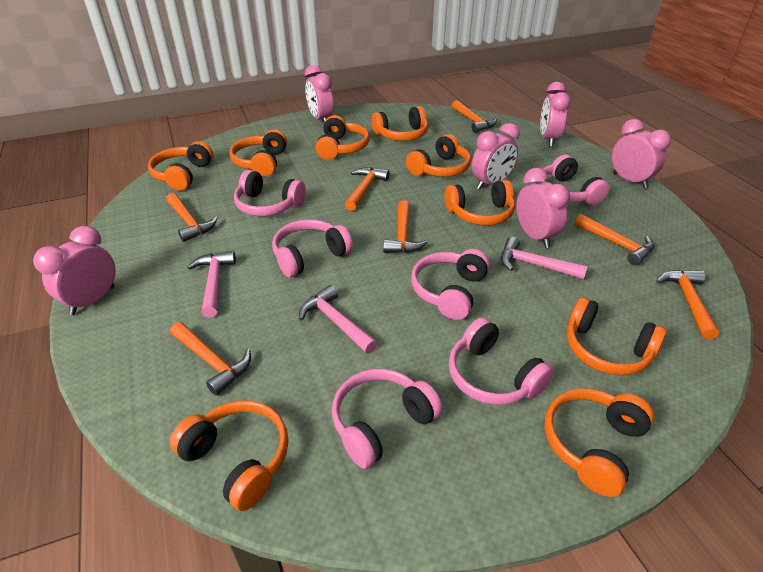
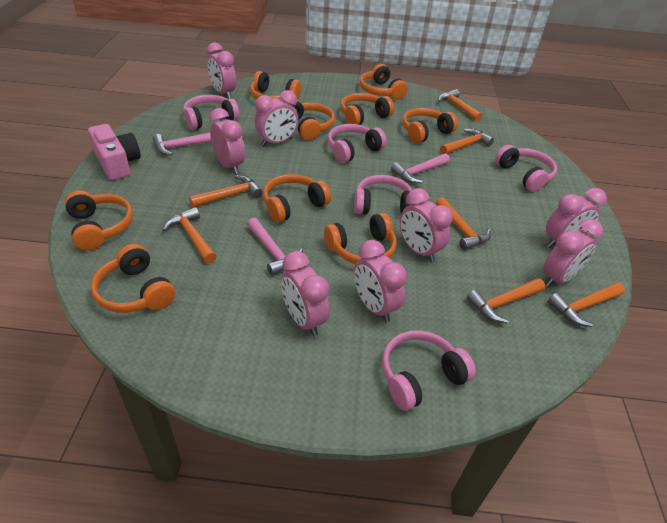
pink camera: none = 0 -> [88,124,141,180] = 1
pink clock: [33,226,116,315] [305,65,334,123] [472,123,520,190] [516,168,570,248] [540,82,571,147] [612,119,671,188] = 6 -> [207,43,236,99] [209,108,245,174] [255,90,298,146] [281,251,330,336] [354,240,407,323] [400,188,453,262] [543,219,603,287] [546,188,607,248] = 8
pink headphones: [234,170,306,216] [272,219,353,278] [332,369,442,469] [411,249,490,320] [449,317,554,405] [538,155,610,205] = 6 -> [183,95,239,130] [328,124,387,163] [354,175,412,214] [382,330,476,411] [495,145,557,192] = 5

